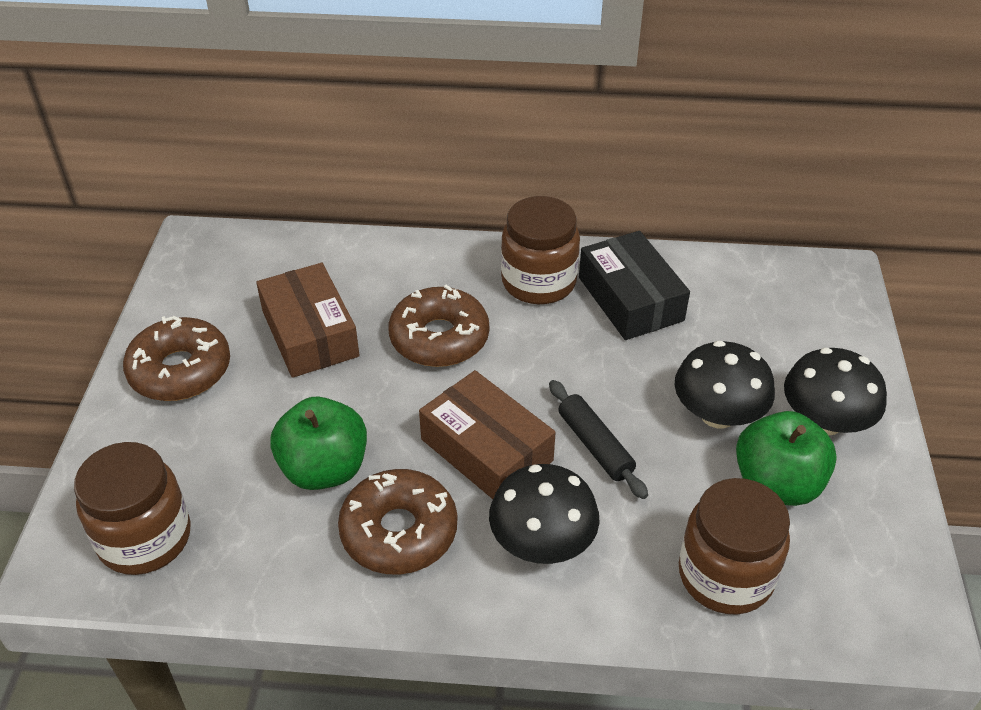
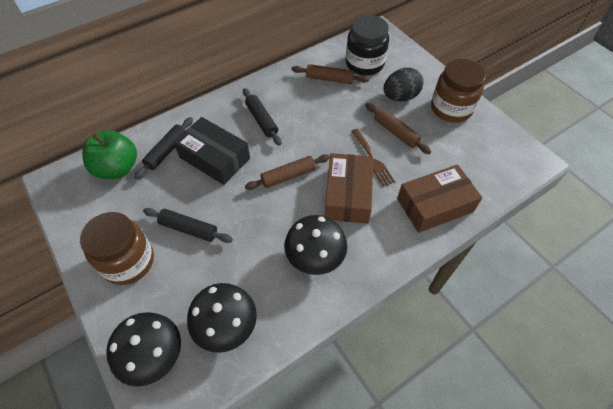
black egg: none = 0 -> [383,68,423,101] = 1
black jar: none = 0 -> [346,15,389,76] = 1
black rolling pin: [549,380,648,499] = 1 -> [134,117,193,179] [143,208,233,243] [243,88,281,145] = 3
brown donut: [123,316,230,401] [338,469,457,575] [389,285,489,367] = 3 -> none = 0
brown fork: none = 0 -> [351,129,395,187] = 1
brown jar: [74,442,191,575] [501,196,580,304] [679,478,790,615] = 3 -> [80,212,154,285] [431,59,486,123] = 2
brown rolling pin: none = 0 -> [245,154,330,190] [292,64,369,84] [365,103,431,154] = 3
green apple: [270,397,367,490] [736,411,837,506] = 2 -> [82,130,137,179] = 1

